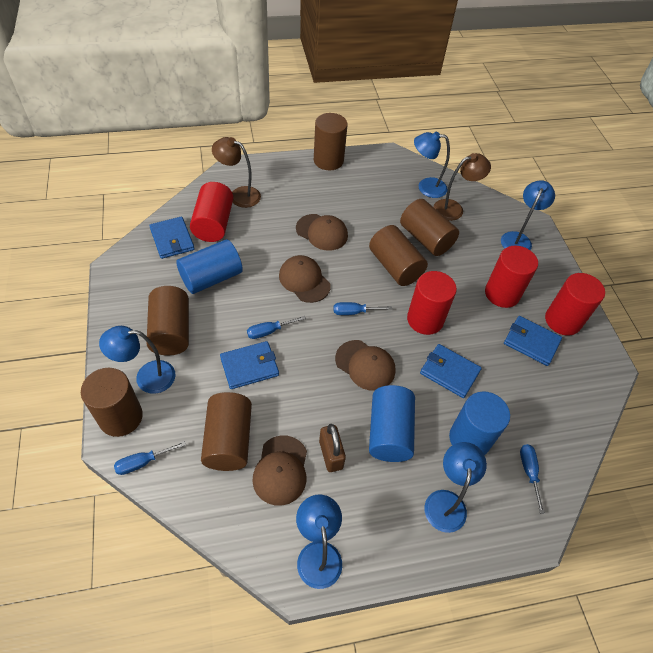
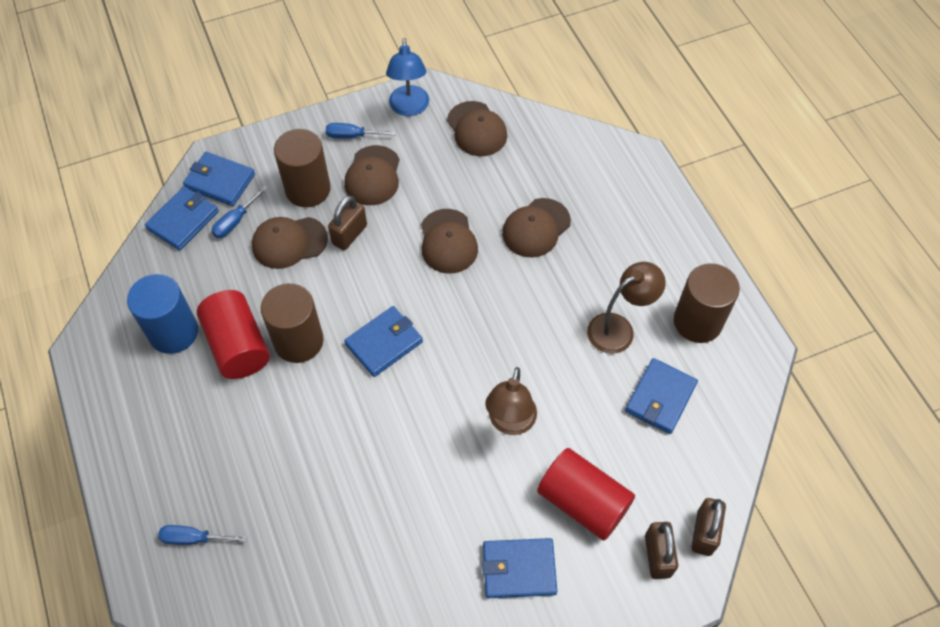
blue cylinder: [176,239,243,294] [369,385,415,462] [449,391,510,455] = 3 -> [127,274,198,354] = 1
blue lamp: [99,326,176,394] [296,495,342,589] [414,132,450,198] [425,442,487,533] [501,180,555,250] = 5 -> [386,38,429,116] = 1
blue screwdriver: [114,441,186,475] [247,316,306,339] [334,302,392,315] [520,444,545,514] = 4 -> [158,525,247,545] [211,186,268,238] [326,123,396,139] = 3
blue wallet: [149,217,195,259] [220,341,279,389] [420,344,482,398] [504,316,562,366] = 4 -> [145,186,219,250] [183,152,255,206] [344,306,423,377] [482,538,557,598] [625,358,698,434] = 5
brown cap: [252,435,307,506] [279,255,331,303] [296,214,348,251] [335,340,395,391] = 4 -> [252,217,328,269] [344,145,400,205] [421,209,478,274] [447,101,507,156] [502,198,571,257] = 5
brown cylinder: [81,368,143,437] [147,286,189,356] [201,392,252,471] [314,113,348,170] [369,225,428,286] [400,199,459,256] = 6 -> [261,283,324,363] [274,129,331,207] [674,263,740,343] = 3
brown padlock: [319,424,346,472] = 1 -> [328,196,367,250] [645,522,678,579] [691,498,726,556] = 3
red cylinder: [190,182,233,242] [407,271,457,335] [485,246,538,308] [545,273,605,336] = 4 -> [197,290,270,379] [537,448,635,540] = 2

